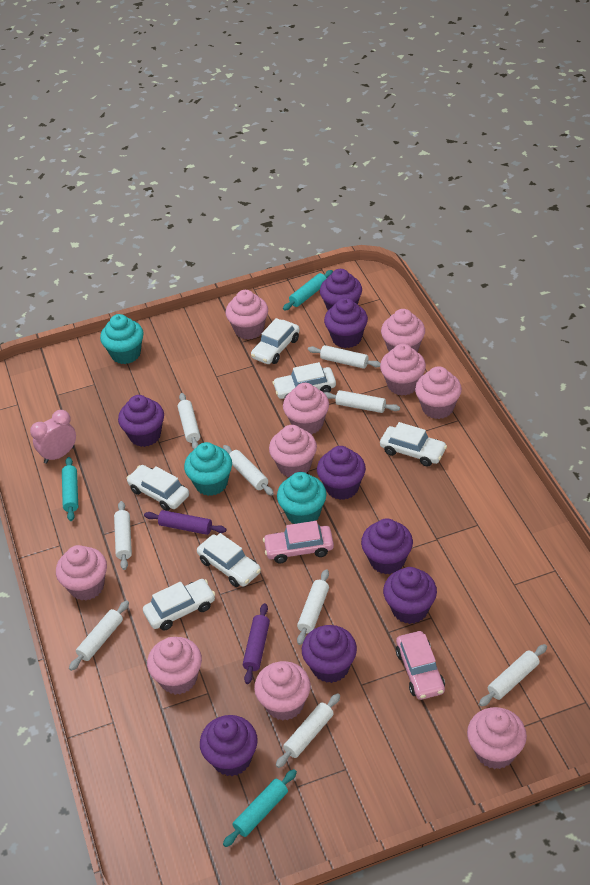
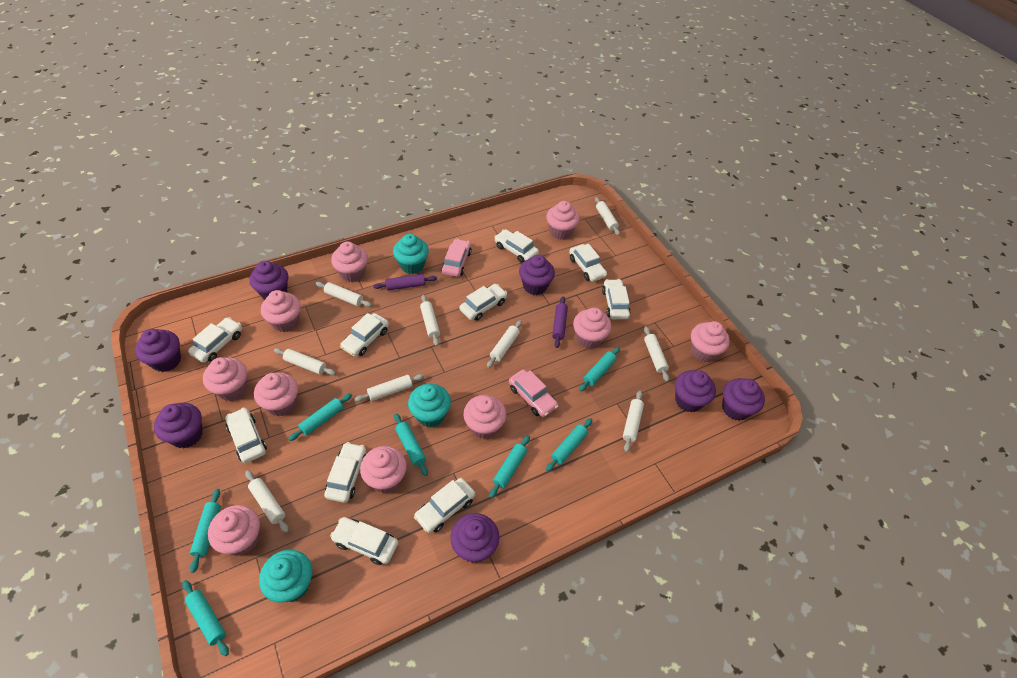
pink clock: [30,410,76,464] = 1 -> none = 0
purple cupcake: [118,395,164,447] [200,715,258,776] [302,625,357,683] [317,446,366,500] [320,269,362,310] [324,298,368,348] [361,518,413,574] [383,567,437,624] = 8 -> [135,329,181,372] [154,403,203,448] [250,261,288,300] [450,513,499,563] [519,255,555,295] [675,370,716,412] [722,378,765,421] = 7
turquoise rolling pin: [62,457,78,521] [223,769,297,847] [283,270,333,311] = 3 -> [182,580,229,656] [190,489,221,573] [288,393,352,441] [394,413,428,476] [489,435,530,498] [546,418,592,472] [579,347,620,391] = 7
white car: [127,465,189,511] [143,579,215,631] [197,533,261,587] [251,318,300,364] [272,362,336,399] [380,422,447,467] = 6 -> [188,317,242,363] [225,407,267,463] [324,442,366,503] [330,517,398,565] [340,313,389,357] [414,478,475,533] [460,284,507,321] [494,229,539,263] [569,244,607,282] [602,279,631,319] = 10

